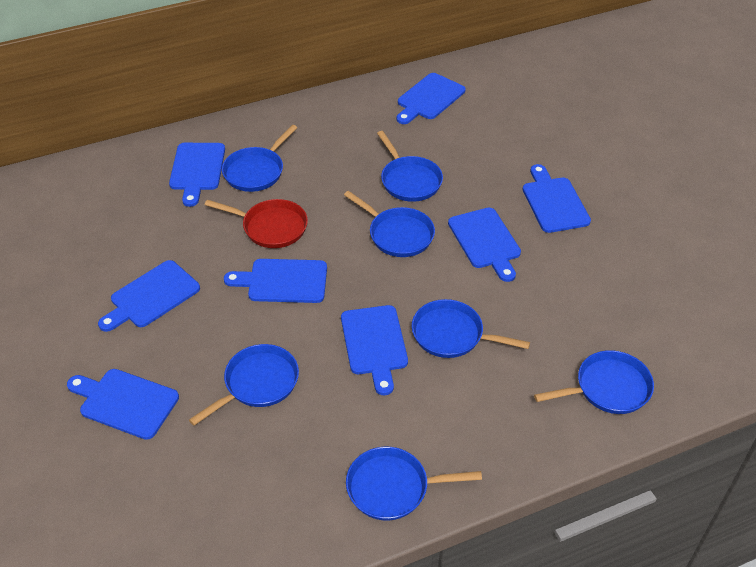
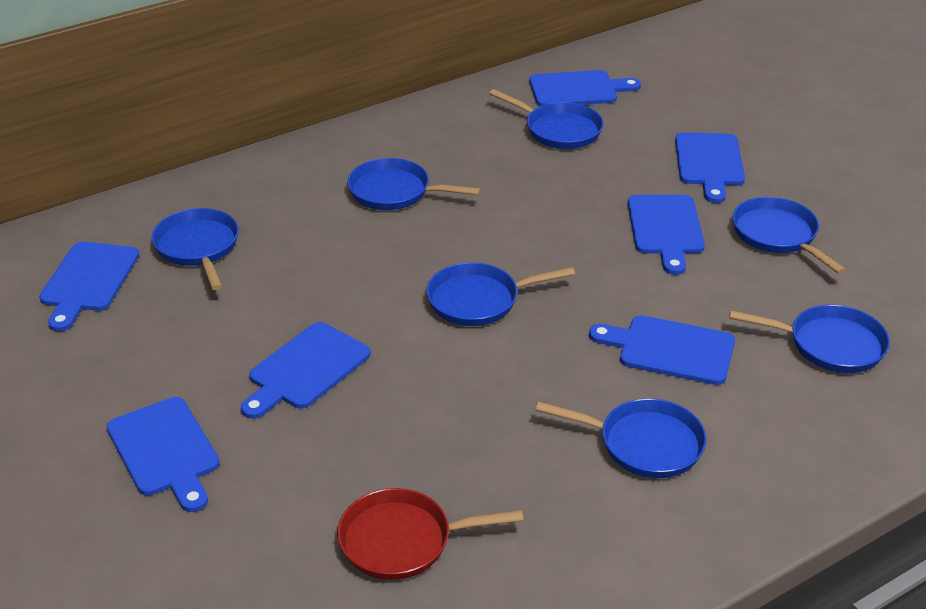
blue cutting board: [67,369,179,440] [98,260,200,332] [169,143,225,207] [224,259,327,303] [341,305,408,395] [396,73,466,124] [448,208,521,282] [522,164,591,233] = 8 -> [39,242,139,331] [107,397,220,512] [241,322,371,419] [529,70,641,106] [589,315,735,385] [628,195,705,275] [675,132,745,203] = 7

